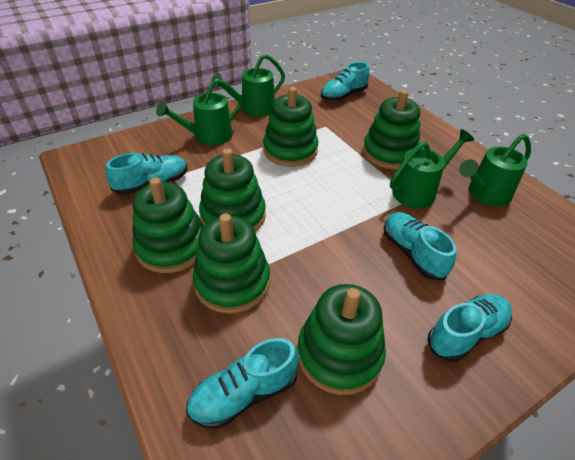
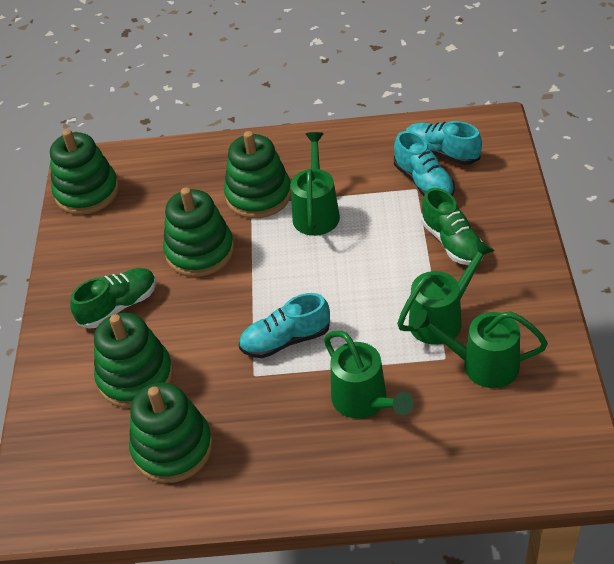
green shoe: none = 0 -> [70,268,156,329] [421,188,484,265] = 2
green stacking toy: [132,178,203,273] [193,214,270,314] [199,148,266,232] [263,87,318,167] [297,284,386,395] [363,90,420,169] = 6 -> [50,129,119,215] [94,313,173,408] [129,383,213,483] [163,187,234,277] [224,131,291,219] = 5
turquoise shoe: [106,153,188,195] [186,338,299,429] [321,62,370,101] [384,212,456,280] [427,294,512,362] = 5 -> [239,293,330,358] [394,131,455,196] [406,121,482,165] = 3

